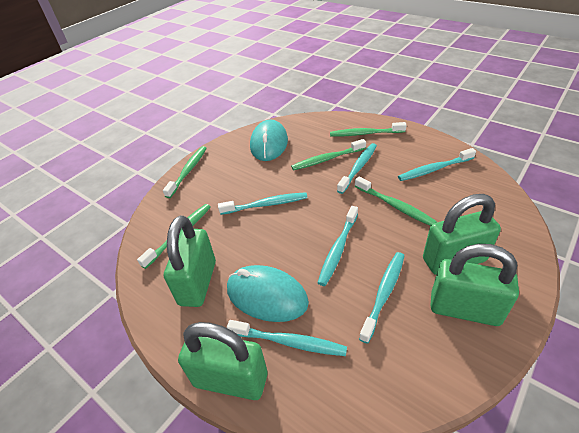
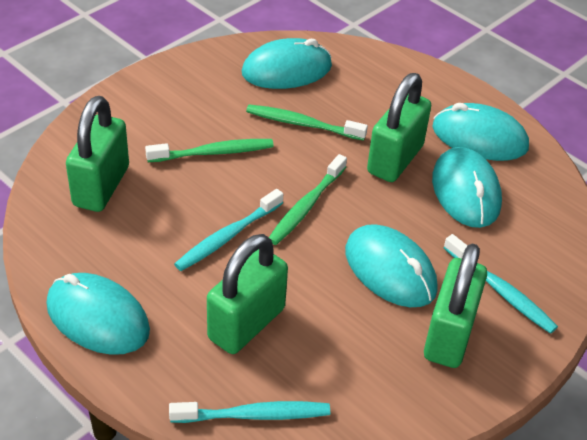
green toothbrush: [137,204,211,269] [163,146,207,198] [291,139,366,170] [330,122,407,137] [355,177,437,226] = 5 -> [145,139,274,162] [246,104,368,141] [269,154,347,245] = 3
turquoise mouse: [227,265,309,322] [250,119,288,161] = 2 -> [46,273,150,355] [242,38,332,89] [345,224,438,307] [432,103,529,161] [432,147,502,228] = 5
turquoise toothbrush: [218,192,307,215] [227,320,347,356] [318,206,358,286] [337,143,377,194] [359,252,405,344] [398,148,476,181] = 6 -> [169,401,330,423] [174,189,283,271] [444,234,558,334] = 3

